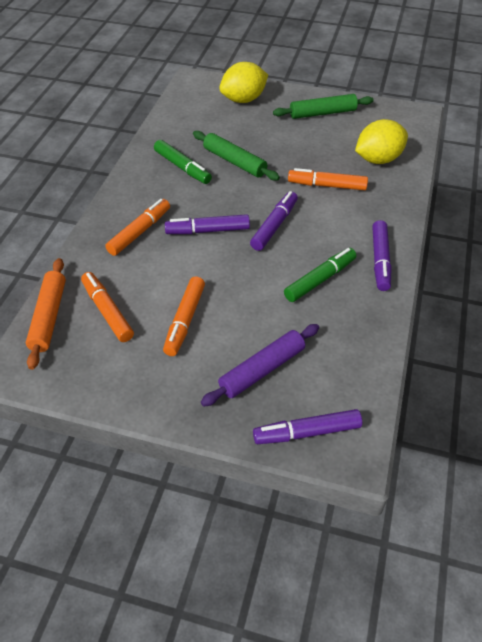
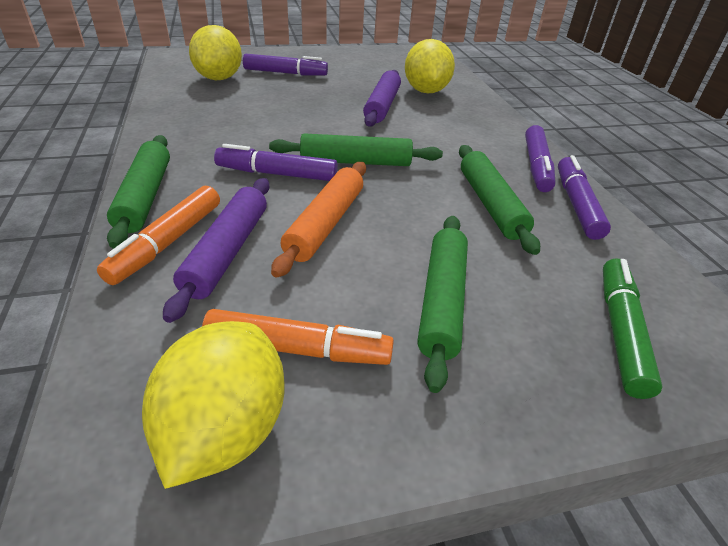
green marker: [154,140,212,184] [284,248,356,302] = 2 -> [603,259,663,399] = 1
green rolling pin: [193,131,280,181] [273,94,374,119] = 2 -> [107,135,170,248] [269,133,443,166] [417,216,468,393] [459,145,540,255] = 4
orange marker: [81,272,134,342] [105,199,170,256] [163,277,205,356] [288,168,368,190] = 4 -> [97,186,220,285] [202,309,394,365] = 2
purple rolling pin: [201,324,319,407] = 1 -> [163,178,270,323] [363,70,401,127] = 2
yellow lemon: [219,62,268,103] [355,119,408,164] = 2 -> [142,321,285,489] [189,25,242,80] [405,39,455,94] = 3

